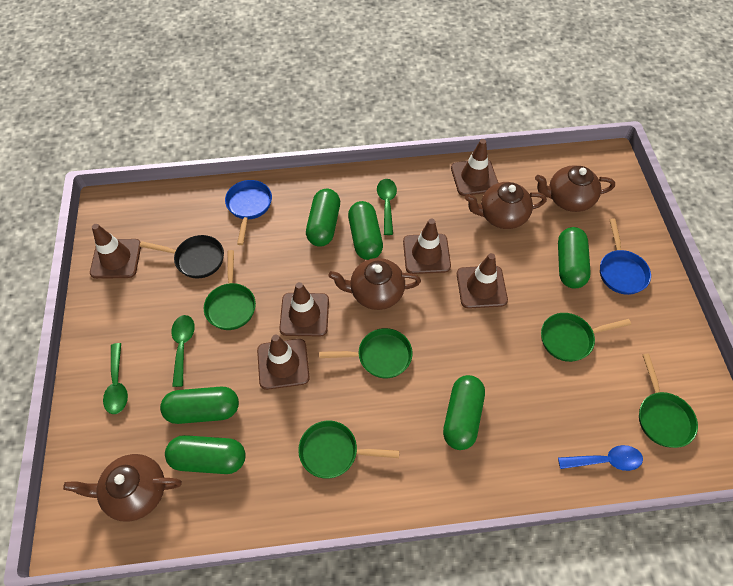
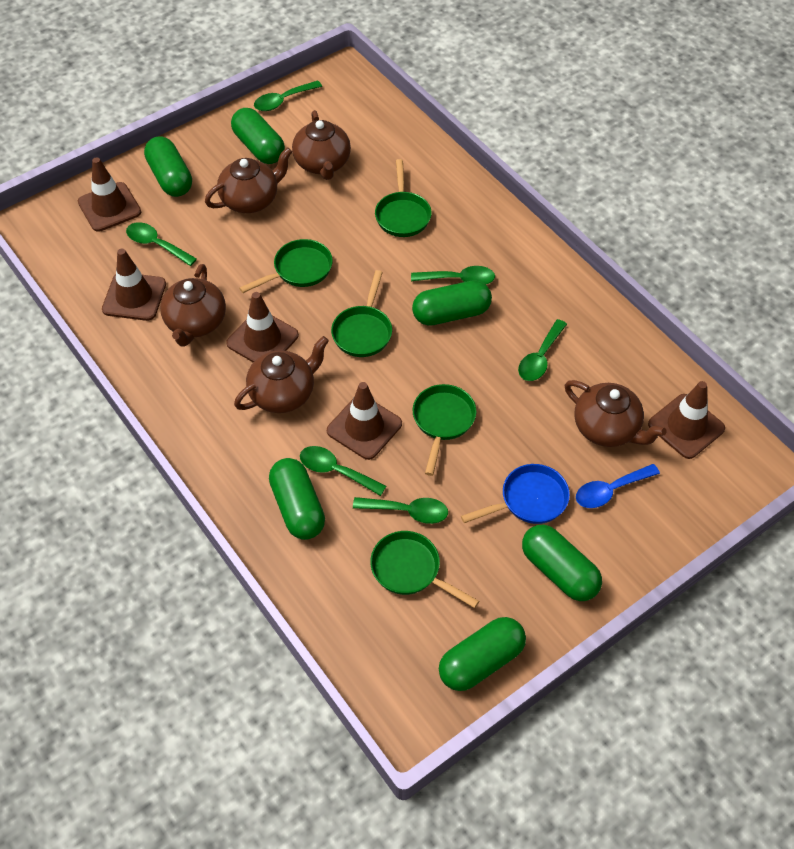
black pan: [140,235,224,279] = 1 -> none = 0
blue pan: [225,180,272,245] [600,218,651,295] = 2 -> [461,464,570,524] = 1
brown teapot: [63,454,182,522] [328,258,421,310] [465,182,547,229] [535,165,615,212] = 4 -> [160,264,226,347] [205,147,292,213] [234,336,329,413] [292,110,351,180] [565,380,667,447] = 5
brown traffic cone: [90,224,141,279] [257,335,310,390] [279,282,329,336] [403,219,451,274] [451,139,498,196] [457,253,508,309] = 6 -> [78,157,141,232] [102,249,166,321] [226,292,299,362] [327,382,402,460] [648,381,725,459] = 5
green spoon: [103,343,128,414] [171,315,195,387] [377,179,397,235] = 3 -> [126,222,197,266] [254,80,322,111] [300,446,386,496] [353,497,448,524] [411,266,495,284] [518,319,567,381] = 6

